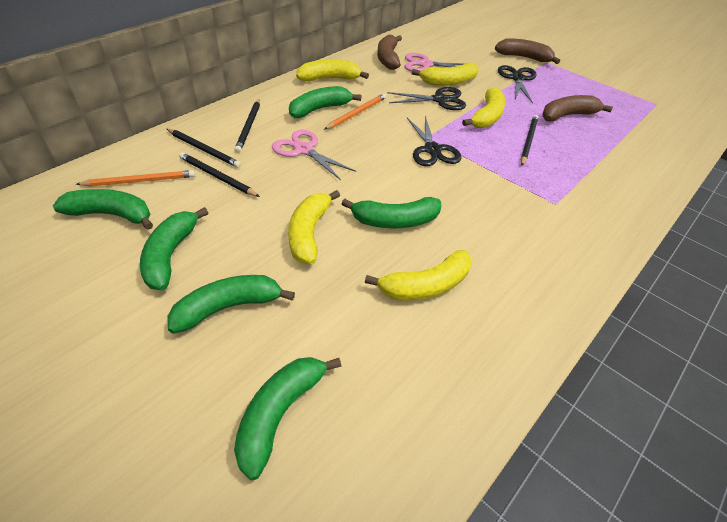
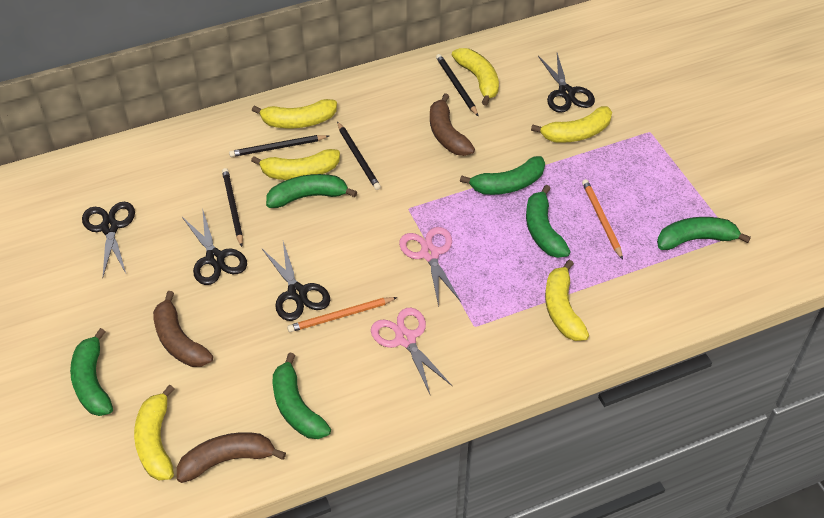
black scissors: [387,87,466,110] [407,116,461,166] [498,65,537,103] = 3 -> [82,202,135,277] [182,208,247,285] [262,242,330,321] [538,53,595,113] = 4
yellow banana: [288,190,340,264] [296,60,369,81] [365,250,471,301] [412,63,479,86] [462,87,506,128] = 5 -> [134,385,174,480] [251,149,340,180] [252,99,337,128] [452,48,499,106] [531,106,612,143] [545,260,589,341] = 6

